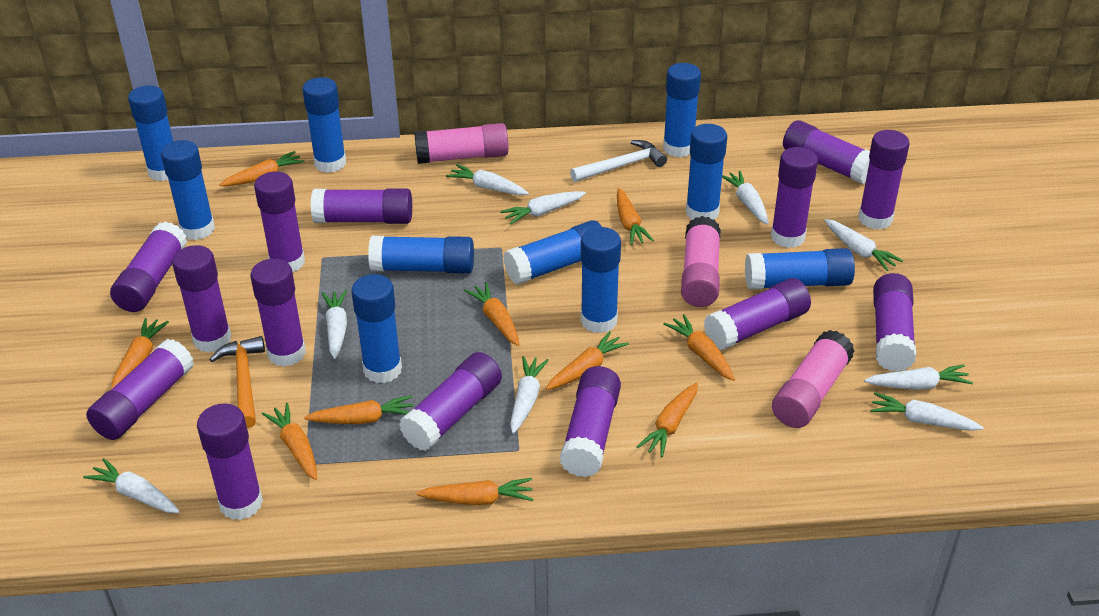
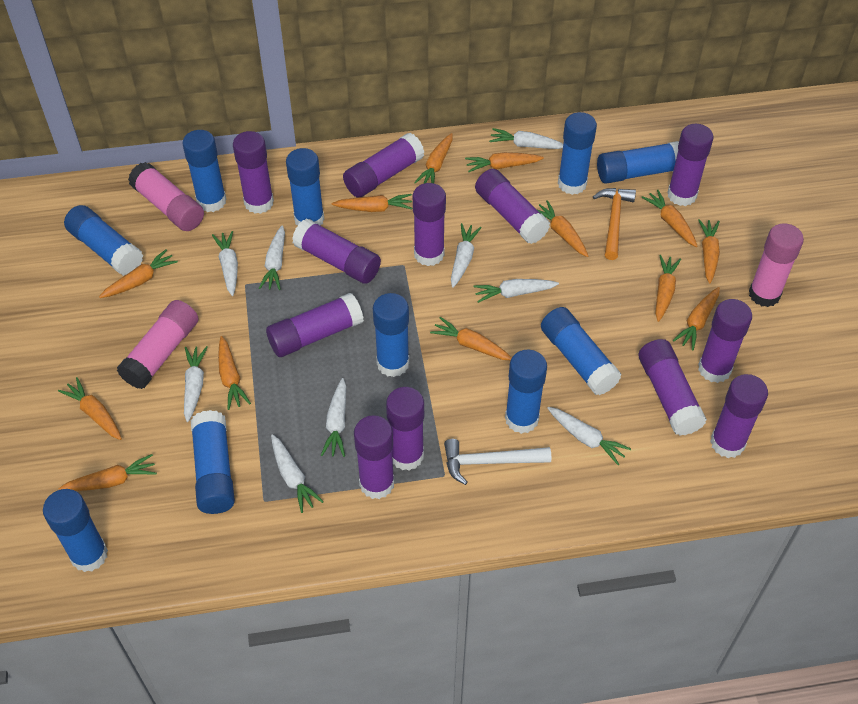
orange carrot: [111,318,169,390] [219,151,304,186] [262,403,317,480] [304,395,413,424] [417,478,533,505] [464,282,519,346] [546,331,629,390] [617,188,654,245] [636,383,698,458] [663,314,735,381] = 10 -> [58,377,122,440] [59,454,157,491] [99,249,178,298] [218,336,251,410] [332,194,412,212] [414,133,453,184] [430,317,512,360] [465,152,544,172] [536,200,588,257] [641,190,698,247] [655,255,681,322] [673,287,720,350] [698,219,720,284] = 13
purple glue stick: [86,339,194,440] [110,222,187,312] [172,245,231,353] [197,403,263,520] [250,259,306,367] [254,172,305,273] [311,188,412,224] [399,352,502,451] [560,366,621,477] [704,278,811,350] [771,147,818,248] [783,120,870,184] [858,130,910,230] [873,273,916,371] = 14 -> [233,131,274,214] [266,293,364,357] [292,218,381,284] [343,133,424,198] [354,415,395,499] [386,387,424,471] [413,183,446,266] [475,169,550,244] [639,339,707,435] [667,124,713,206] [698,299,752,383] [710,374,768,458] = 12

